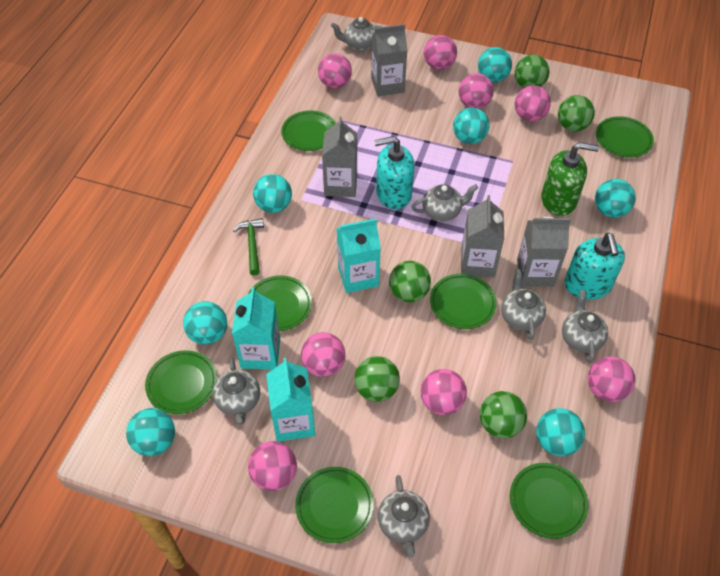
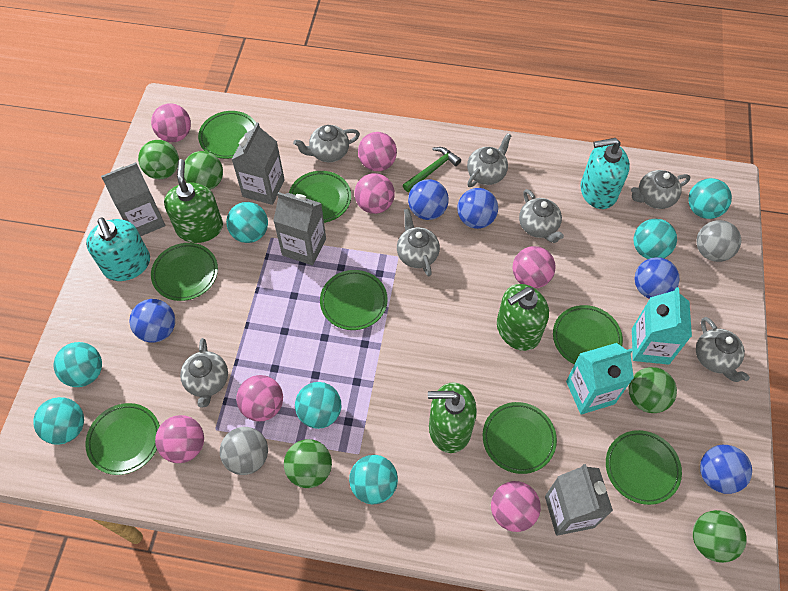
blue ball: none = 0 -> [129,299,175,343] [408,179,449,220] [457,188,498,229] [634,257,679,299] [700,445,752,494] = 5
green plate: [145,350,217,414] [248,275,312,331] [281,110,336,151] [295,467,374,543] [430,274,497,329] [510,463,588,539] [596,116,654,157] = 7 -> [85,403,160,475] [151,243,218,301] [198,111,256,159] [289,171,351,223] [320,270,388,330] [483,402,557,474] [553,305,623,365] [606,430,682,505] = 8
green soap dispenser: [541,142,599,216] = 1 -> [164,159,223,243] [428,382,477,453] [497,284,549,351] = 3
grey ball: none = 0 -> [220,427,268,475] [696,220,741,262] = 2
grey teapot: [213,357,260,425] [331,17,382,51] [378,475,430,558] [412,184,478,222] [501,269,546,340] [562,290,608,363] = 6 -> [180,338,228,407] [293,125,360,162] [397,208,440,276] [467,133,512,187] [519,189,564,243] [631,170,690,209] [696,317,750,382] = 7
pink ball: [248,441,297,491] [301,332,346,377] [318,53,352,89] [421,369,467,415] [424,35,457,70] [459,73,494,109] [515,85,551,121] [588,356,635,402] = 8 -> [151,103,191,142] [155,415,204,463] [236,375,283,422] [354,173,395,214] [358,132,397,171] [491,481,541,532] [513,246,556,288] = 7
turquoise carton: [232,287,280,370] [266,358,315,442] [337,219,381,293] = 3 -> [566,343,634,414] [632,287,692,365] = 2

